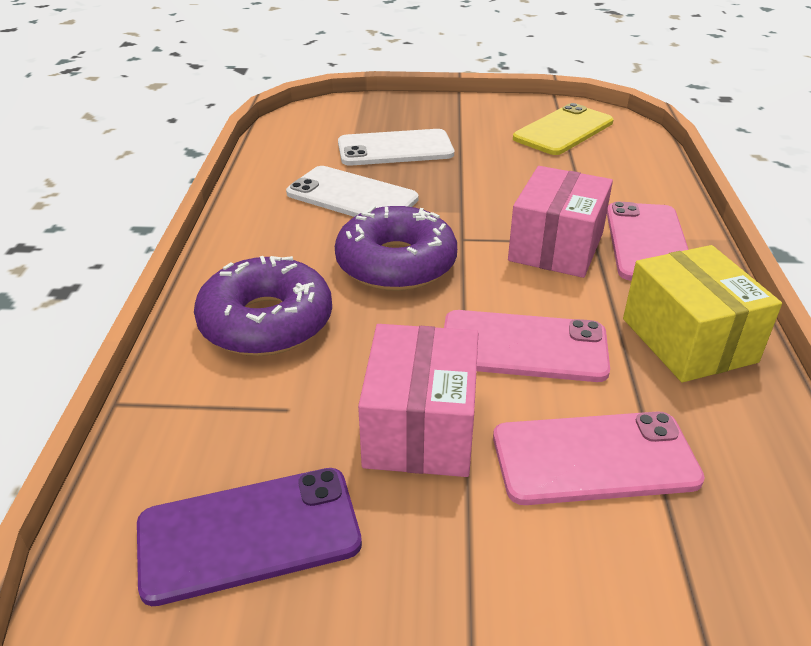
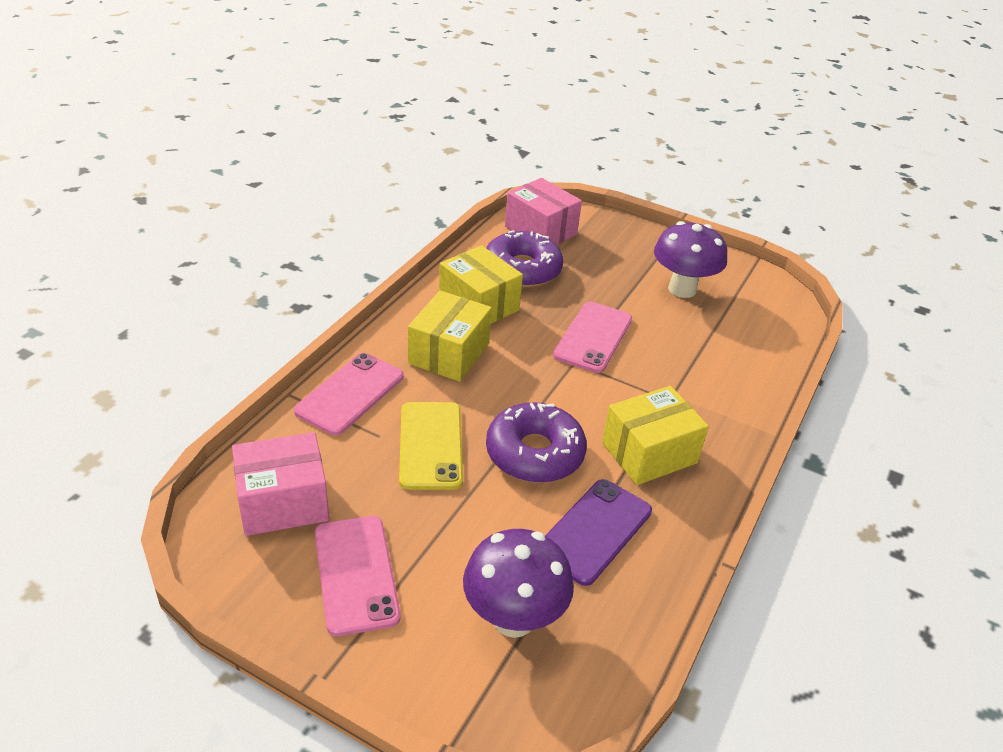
purple mushroom: none = 0 -> [463,529,574,638] [654,221,727,298] = 2
white phone: [286,166,419,217] [338,129,454,166] = 2 -> none = 0
yellow box: [623,245,782,382] = 1 -> [408,290,492,382] [439,245,523,324] [602,386,709,485] = 3

